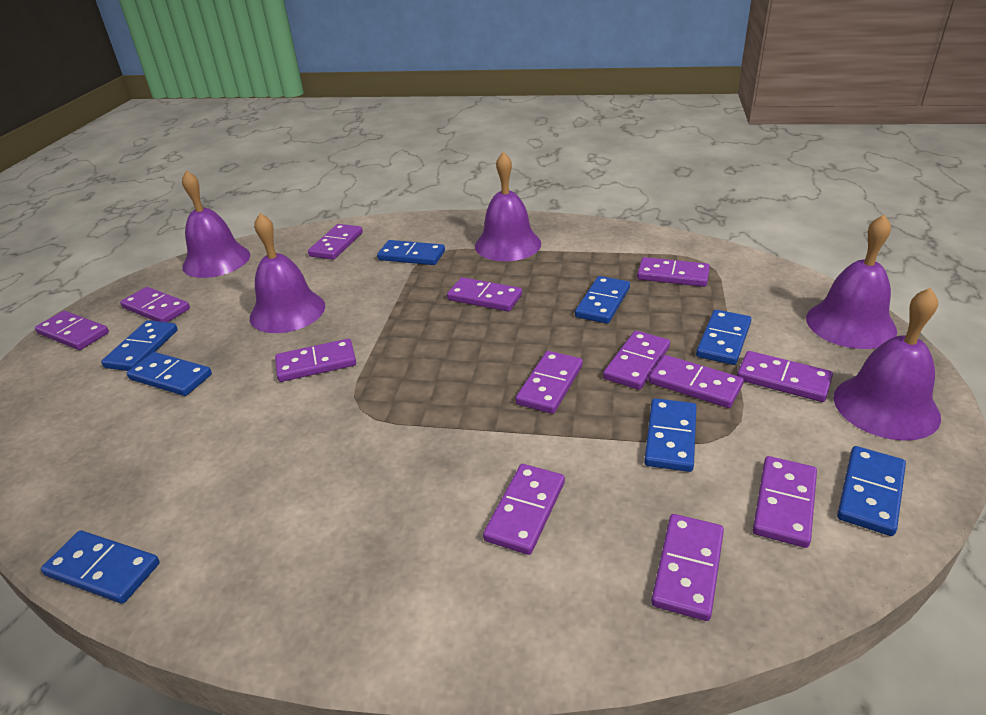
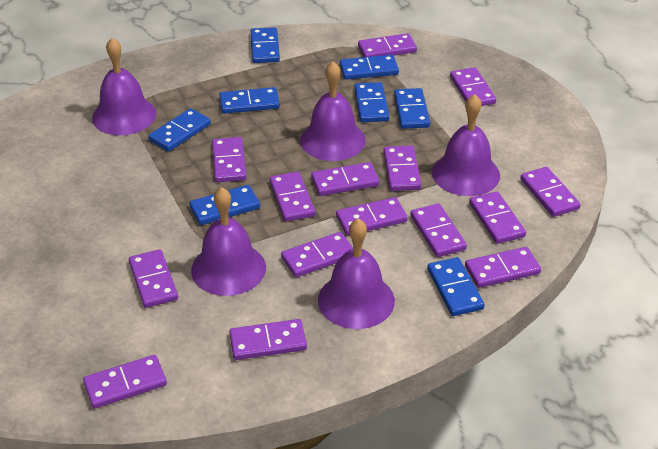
purple domino: [35,311,109,350] [120,287,190,322] [275,339,356,382] [308,224,363,260] [447,277,522,311] [483,464,565,555] [516,351,583,414] [603,331,670,390] [637,257,710,287] [649,355,744,408] [651,514,724,621] [737,351,833,402] [753,456,817,548] = 13 -> [83,355,167,409] [129,249,178,308] [212,137,246,182] [229,319,307,360] [269,172,315,222] [281,232,353,277] [311,162,379,196] [336,197,408,236] [358,33,417,57] [384,146,421,191] [410,204,467,257] [450,67,496,106] [465,247,541,288] [469,191,526,244] [520,167,581,217] = 15

